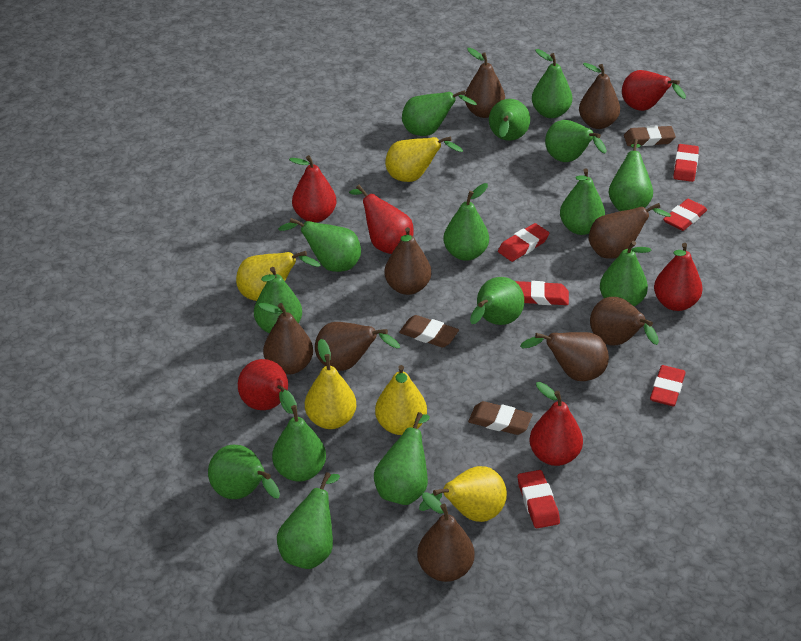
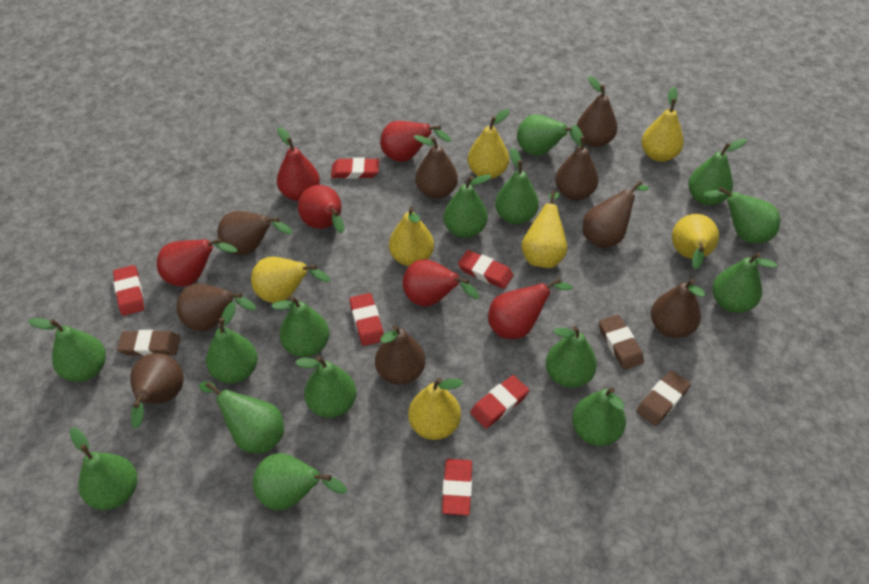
yellow pear: [236,251,321,301] [305,339,356,429] [375,365,427,435] [385,136,463,182] [419,466,507,522] = 5 -> [251,257,330,303] [389,207,434,266] [408,378,463,440] [468,109,510,179] [521,190,567,268] [642,86,684,162] [672,214,719,270] = 7

